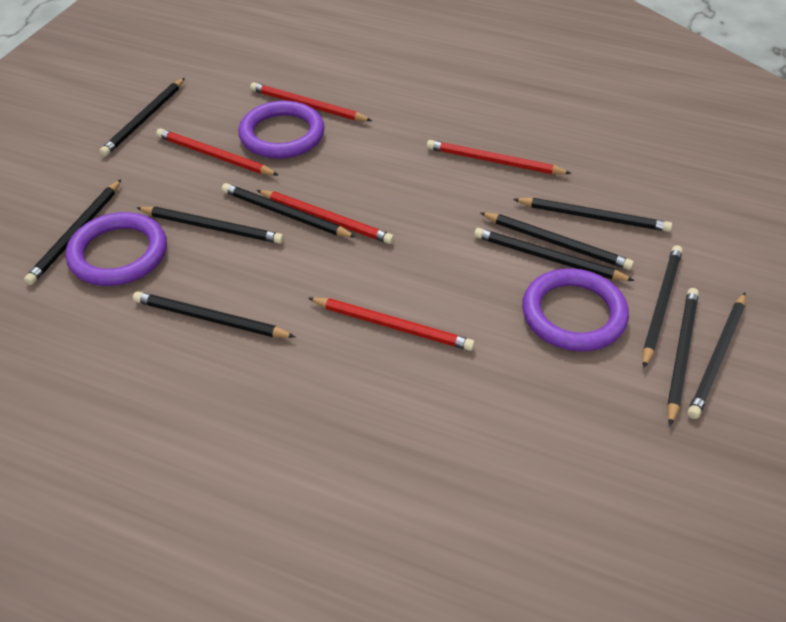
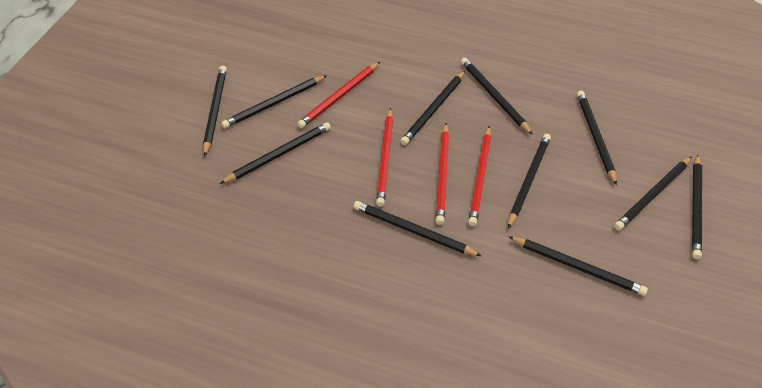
purple ring: [66,212,167,286] [238,101,325,159] [522,268,629,351] = 3 -> none = 0
red pencil: [156,128,278,176] [250,82,372,121] [257,190,394,244] [308,297,475,351] [427,140,571,174] = 5 -> [297,62,380,128] [376,108,393,207] [436,123,449,225] [468,126,491,226] = 4

